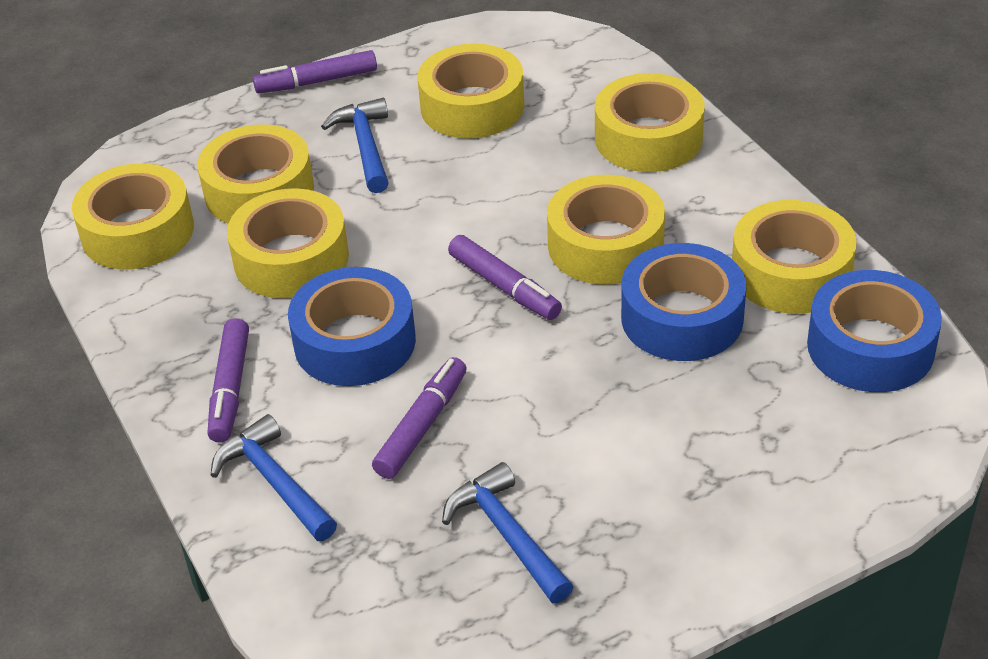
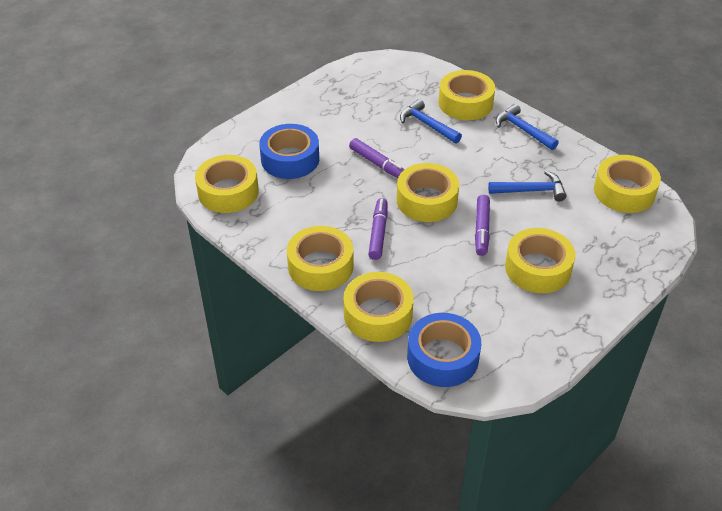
blue tape: [288,267,416,386] [621,243,746,361] [807,270,942,392] = 3 -> [259,124,319,179] [407,313,481,387] = 2
purple marker: [207,318,249,443] [253,50,377,93] [372,357,467,479] [448,235,562,320] = 4 -> [349,138,405,178] [368,198,388,260] [475,195,490,256] = 3

